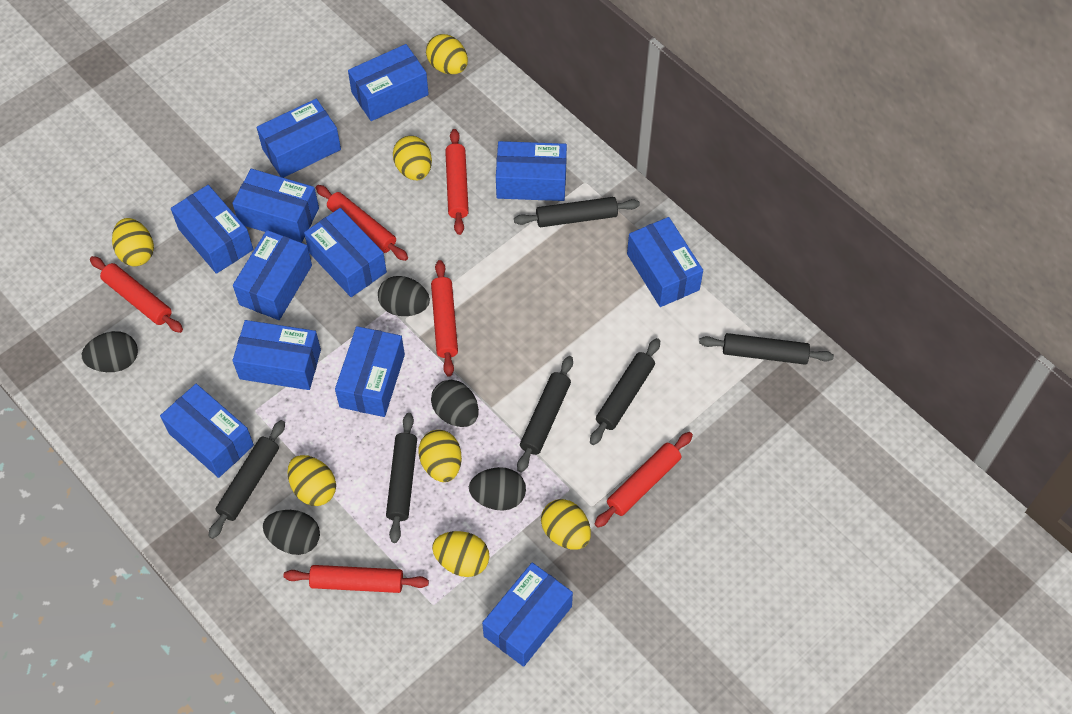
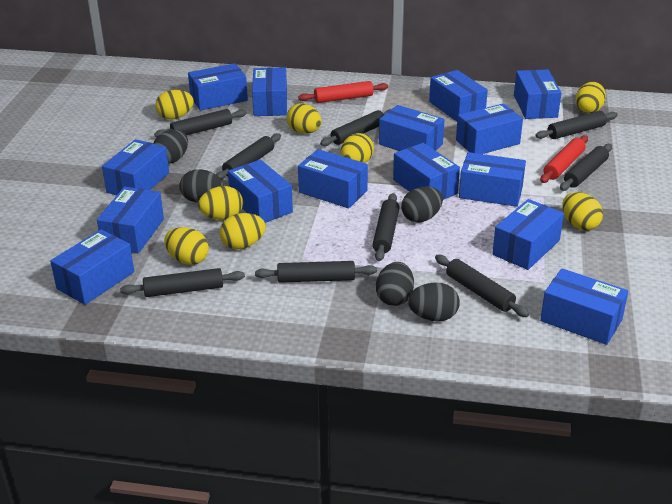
black rolling pin: [209,420,285,539] [386,413,417,543] [514,197,640,227] [517,356,573,473] [590,338,660,445] [699,333,834,365] = 6 -> [120,268,245,297] [154,109,247,137] [216,133,281,180] [255,261,377,283] [320,109,391,146] [373,193,400,261] [435,255,529,317] [536,111,618,139] [560,144,612,191] = 9
blue box: [160,384,254,478] [171,185,253,274] [232,169,319,243] [232,320,321,390] [233,230,312,320] [257,99,341,178] [304,208,387,297] [335,326,405,417] [348,44,429,121] [482,562,573,667] [496,141,567,201] [627,217,703,307] = 12 -> [50,230,134,305] [97,187,164,253] [102,139,169,195] [188,63,248,111] [228,160,293,223] [252,68,287,116] [298,149,368,208] [379,105,444,151] [393,143,460,200] [429,70,488,121] [456,103,523,154] [459,152,526,207] [492,199,564,270] [514,69,562,119] [540,268,628,345] = 15
red rolling pin: [90,256,183,333] [284,565,429,593] [316,185,408,261] [431,260,458,377] [445,129,469,235] [595,432,693,528] = 6 -> [298,81,388,103] [540,135,588,183] = 2
yellow egg: [112,218,154,266] [287,455,336,506] [393,136,432,180] [418,430,462,482] [426,34,468,74] [432,531,490,577] [541,499,591,550] = 7 -> [155,90,194,120] [164,227,209,265] [198,186,243,220] [219,213,266,250] [287,103,322,134] [341,133,374,163] [562,192,603,231] [576,82,606,113] = 8

